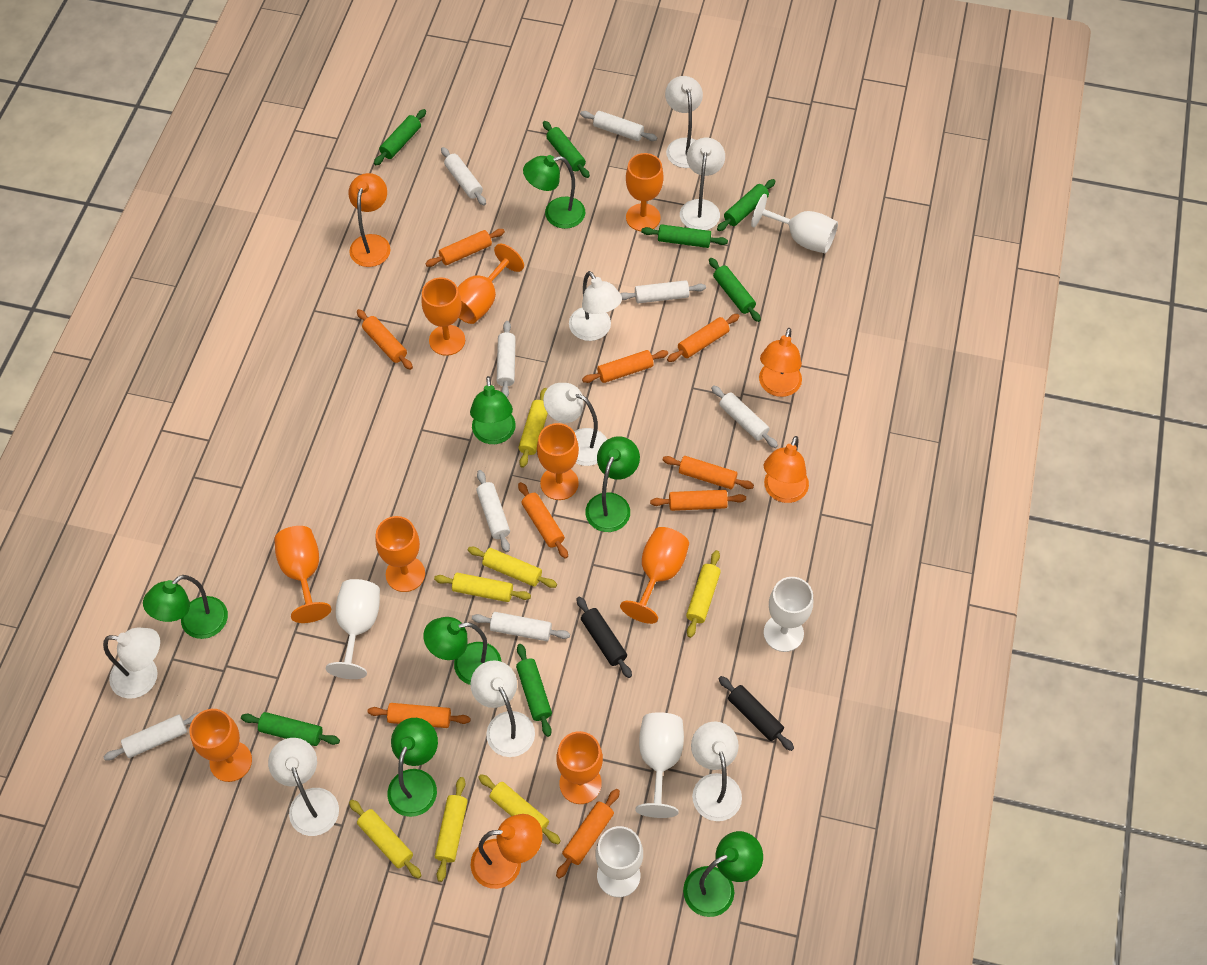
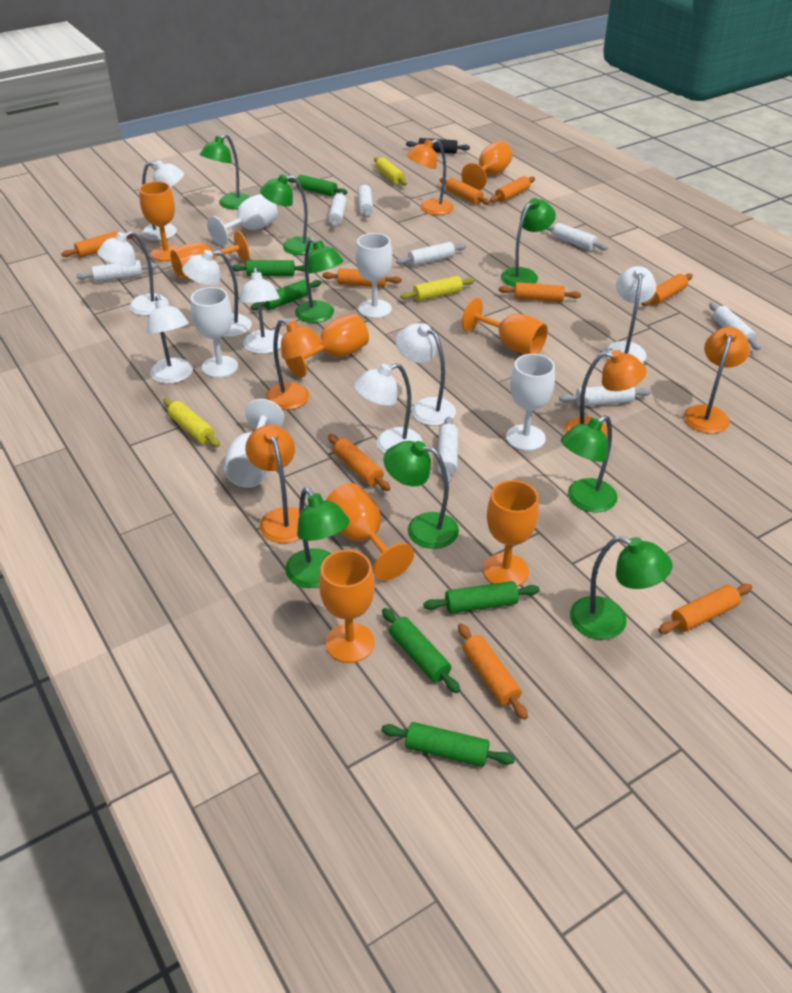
black rolling pin: [576,597,632,678] [718,676,794,751] = 2 -> [406,138,470,154] = 1
green lamp: [143,575,228,639] [388,718,438,817] [423,617,501,685] [470,376,516,444] [523,155,585,229] [585,436,640,532] [683,831,763,917] = 7 -> [200,134,250,209] [260,174,314,255] [285,488,350,588] [295,238,344,323] [384,441,459,549] [501,198,556,287] [561,415,617,512] [570,536,673,640] = 8
green rolling pin: [241,712,340,746] [374,109,426,165] [516,644,552,737] [543,121,590,178] [641,224,728,248] [709,258,761,322] [717,179,776,231] = 7 -> [232,260,305,276] [250,280,322,310] [288,175,347,197] [381,722,515,767] [382,608,460,693] [423,581,540,614] = 6
orange goblet: [189,709,252,782] [274,526,331,623] [376,516,425,592] [421,277,465,356] [457,244,524,324] [537,423,579,500] [556,731,603,804] [620,527,689,624] [626,153,664,231] = 9 -> [139,181,178,261] [170,231,250,280] [285,314,369,378] [319,550,375,663] [326,483,414,581] [461,141,513,190] [462,298,548,354] [483,480,539,587] = 8
orange lamp: [348,173,391,267] [471,814,543,889] [759,328,802,397] [764,436,809,503] = 4 -> [245,425,300,543] [266,319,322,410] [407,139,454,215] [564,350,647,437] [683,327,750,434] = 5
yellow rolling pin: [349,800,422,879] [434,573,531,602] [435,777,468,882] [468,547,557,588] [478,774,561,844] [518,388,548,468] [686,550,721,638] = 7 -> [163,398,220,447] [374,157,407,186] [400,276,475,301] = 3

